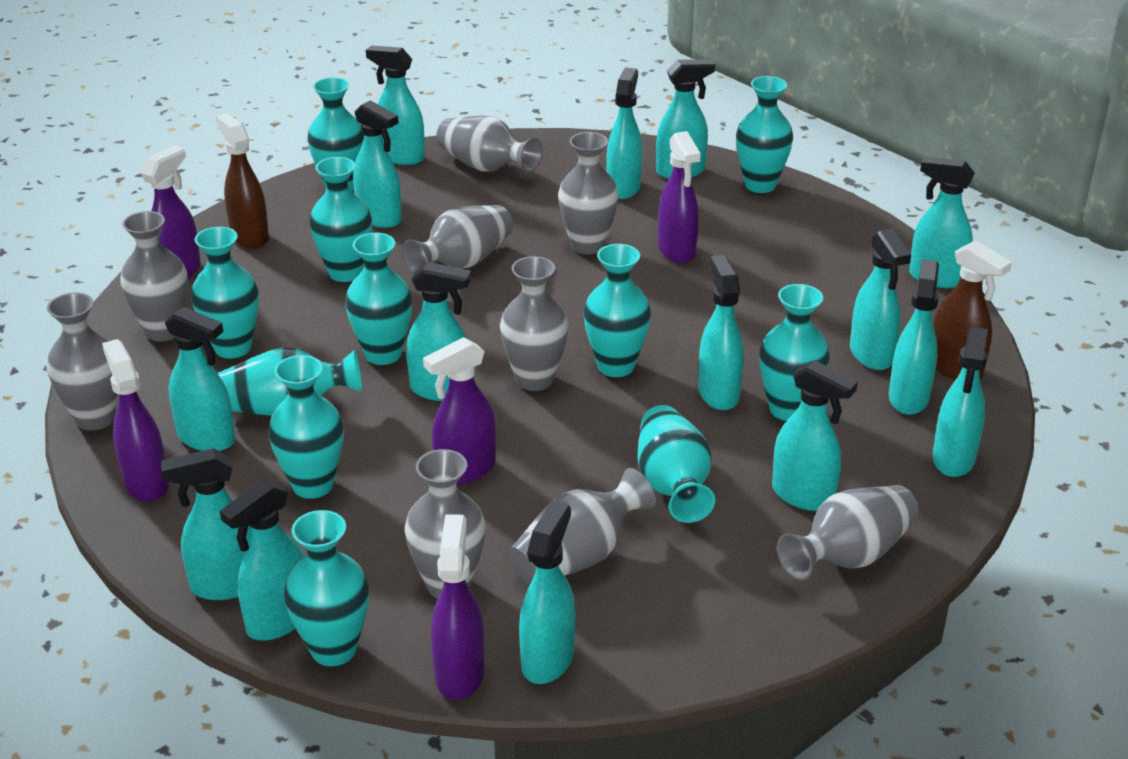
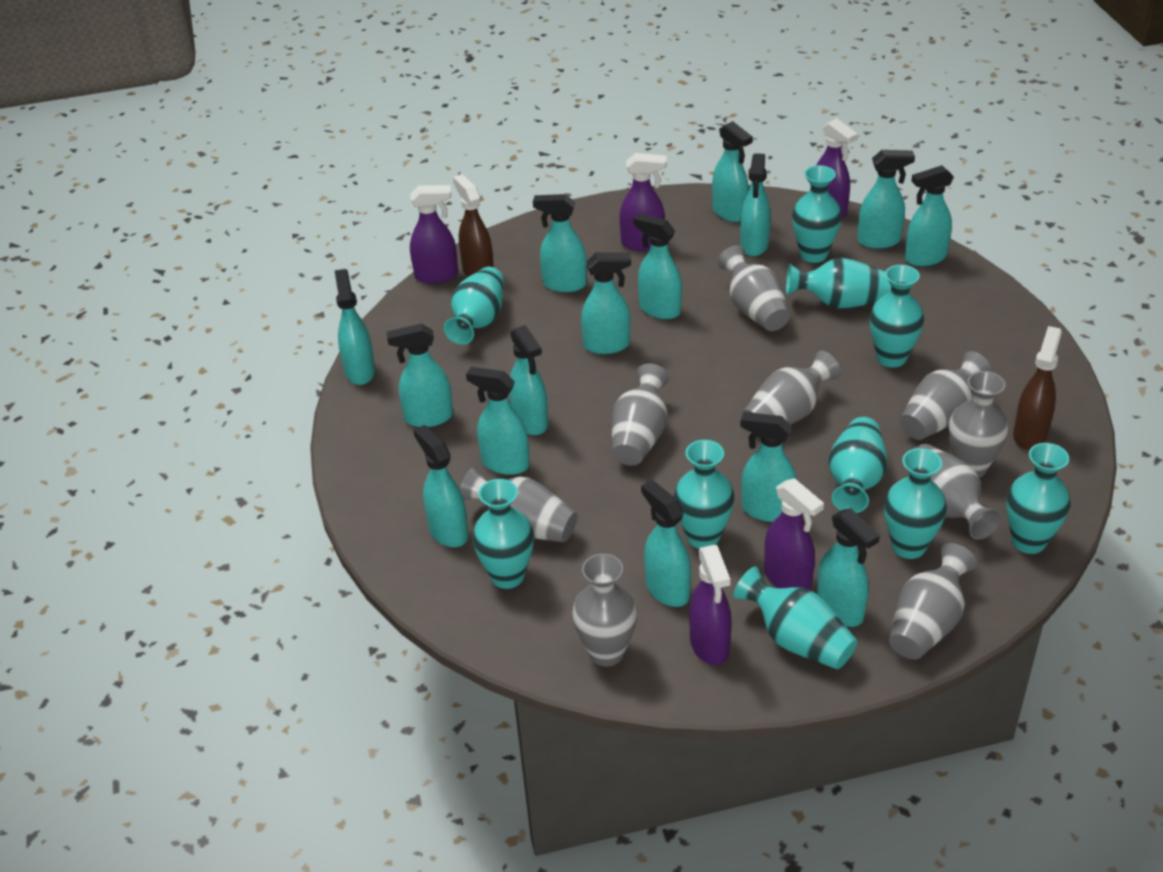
turquoise vase: [191,227,259,359] [218,347,362,416] [268,355,344,499] [284,510,369,666] [307,77,364,191] [309,157,372,282] [345,233,412,365] [583,244,651,377] [638,405,715,523] [736,76,793,193] [759,284,830,421] = 11 -> [444,267,504,345] [472,479,534,589] [674,440,734,549] [733,566,858,669] [786,258,891,308] [792,165,842,263] [828,417,887,513] [870,265,924,368] [884,448,947,559] [1006,443,1070,554] = 10

